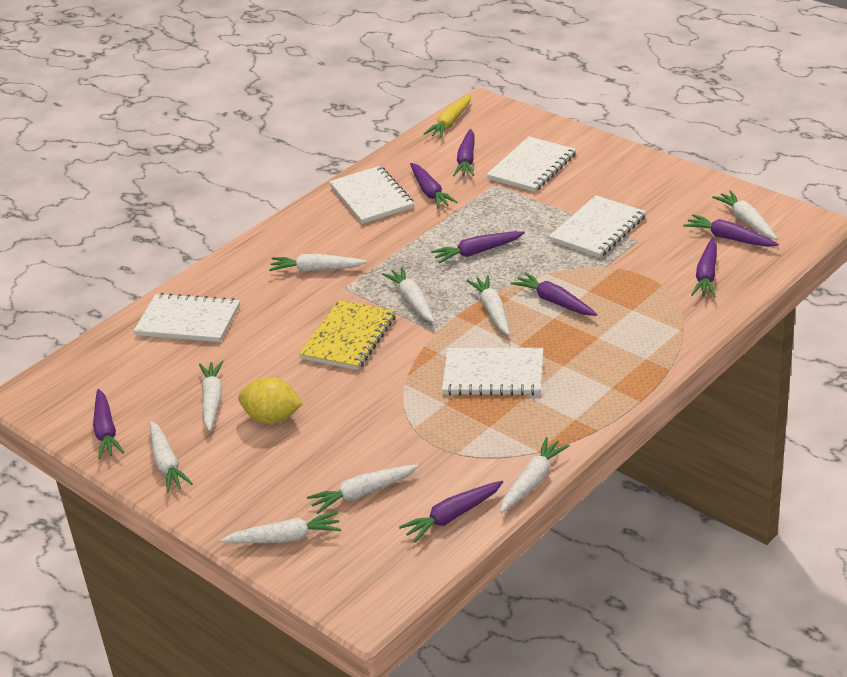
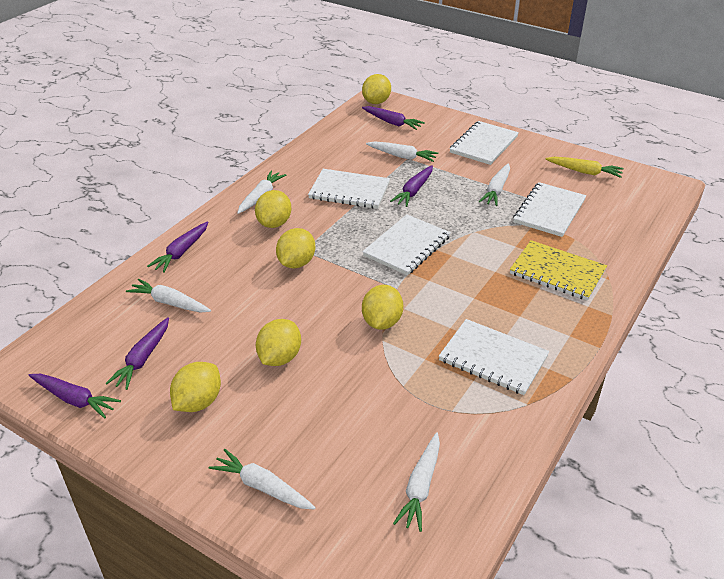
purple carrot: [93,389,124,459] [399,481,503,543] [410,163,457,209] [431,231,525,264] [453,129,475,176] [511,272,597,316] [683,214,779,247] [691,238,717,297] = 8 -> [29,374,121,419] [105,317,169,390] [147,221,208,273] [362,106,425,130] [390,165,433,207] = 5
white carrot: [150,421,193,493] [199,361,224,431] [220,511,341,543] [269,254,367,272] [307,464,418,514] [382,267,434,323] [467,275,510,335] [500,437,570,513] [712,190,778,240] = 9 -> [126,279,211,312] [209,449,316,509] [237,170,286,214] [366,141,439,162] [393,432,440,532] [479,163,510,206] = 6
yellow lemon: [238,377,303,424] = 1 -> [170,362,221,412] [255,190,291,228] [256,319,301,366] [276,228,315,268] [362,74,391,104] [362,285,403,330] = 6

